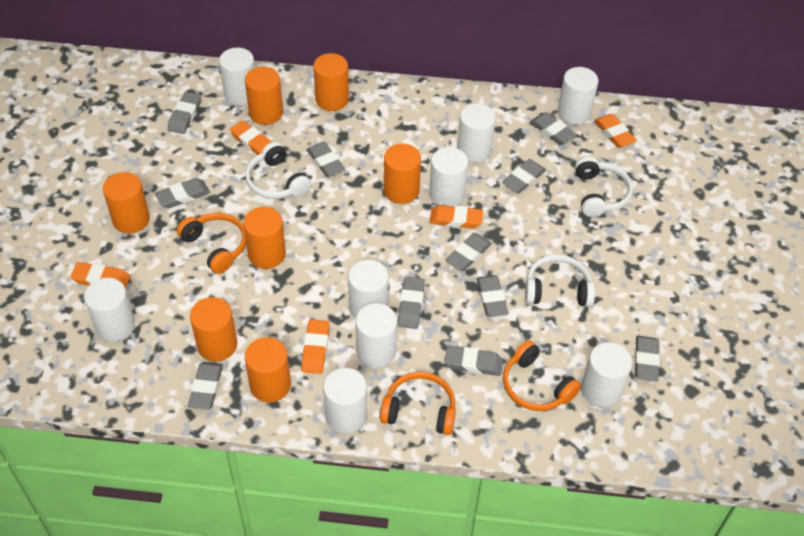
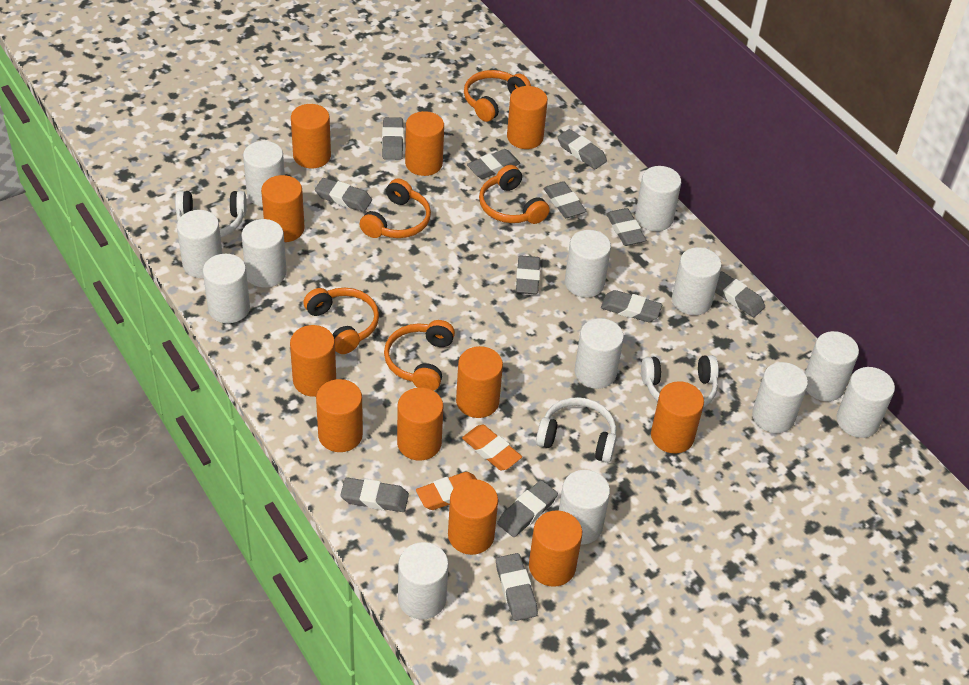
grey eraser: [155,178,210,208] [168,92,201,134] [188,362,223,410] [307,142,345,177] [397,277,425,329] [445,233,492,271] [445,346,503,376] [477,275,508,317] [502,159,546,193] [530,112,577,145] [635,336,660,381] = 11 -> [315,178,372,212] [340,478,409,512] [382,117,404,160] [467,149,520,179] [496,553,538,621] [497,480,558,537] [516,256,540,295] [544,181,586,218] [557,129,607,169] [601,290,662,322] [606,208,646,246] [715,271,765,317] = 12
orange cylinder: [103,172,150,234] [190,297,237,362] [243,207,286,269] [245,67,283,125] [245,337,291,403] [313,53,349,111] [384,144,421,204] = 7 -> [261,175,305,242] [290,325,336,397] [291,104,331,168] [316,379,363,452] [397,387,443,461] [405,111,444,176] [448,479,498,555] [456,346,503,418] [507,86,548,149] [529,510,582,587] [651,381,704,453] = 11
orange eraser: [70,262,130,289] [230,120,272,155] [301,319,330,374] [429,205,483,229] [594,114,637,148] = 5 -> [416,472,476,510] [462,425,522,470] = 2
orange headphones: [177,213,246,274] [380,372,456,435] [503,340,581,411] = 3 -> [303,288,379,354] [360,178,431,238] [384,320,455,391] [464,70,531,122] [479,165,550,224] = 5
white cylinder: [84,278,135,342] [219,48,255,105] [323,368,367,434] [348,260,389,319] [355,303,397,368] [429,147,468,206] [457,104,496,163] [558,67,599,125] [581,342,632,407] = 9 -> [177,210,223,278] [203,254,250,323] [241,219,286,288] [243,141,285,207] [398,542,449,620] [559,470,610,545] [565,230,611,298] [574,318,624,389] [635,166,681,231] [672,247,722,315] [752,362,808,433] [805,331,859,401] [837,367,895,438] = 13

